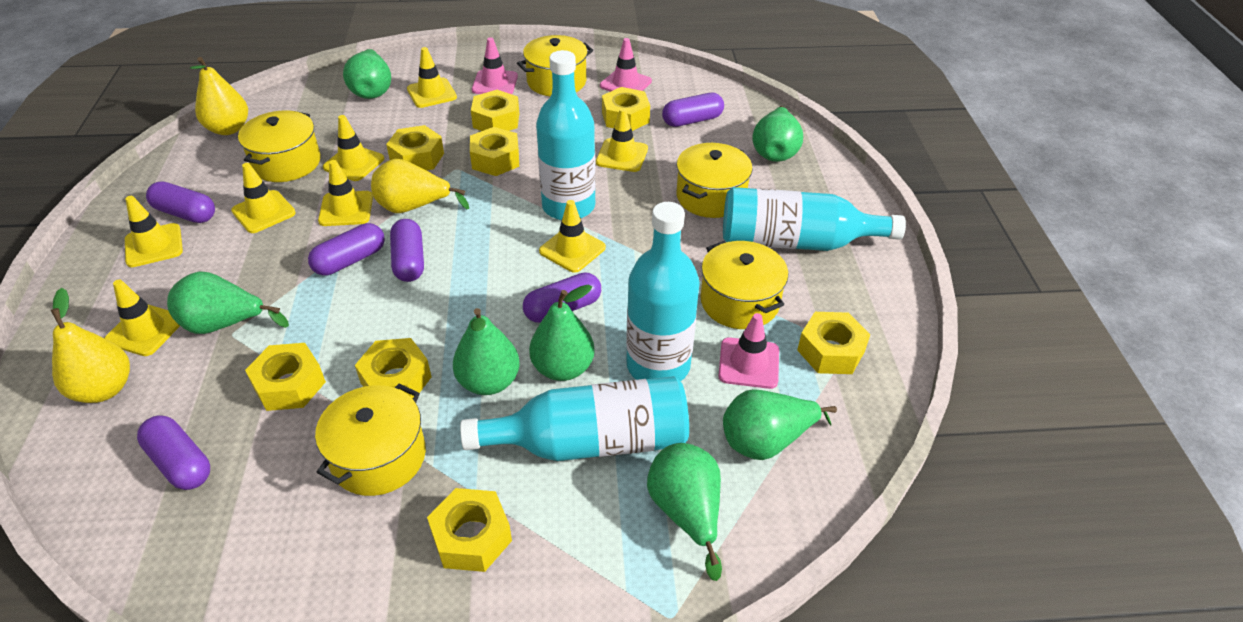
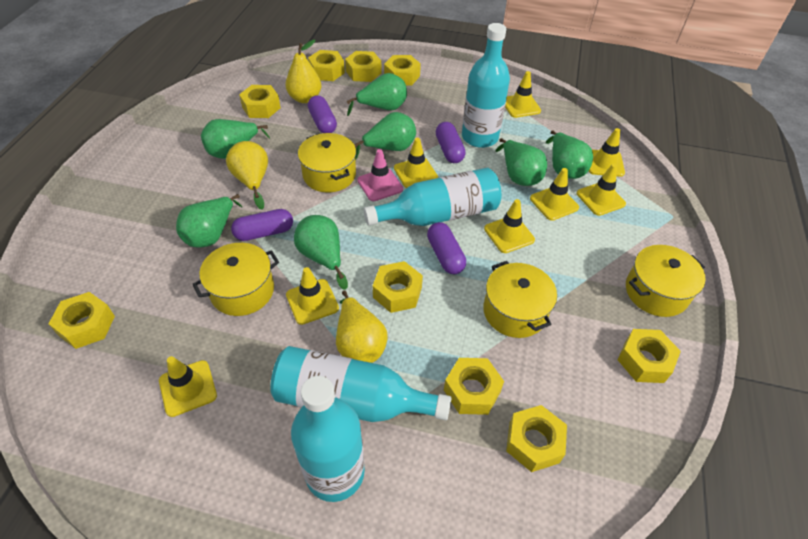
pink traffic cone: [472,37,518,94] [600,38,652,92] [718,313,779,389] = 3 -> [357,149,403,201] = 1
purple capsule: [137,415,210,490] [146,181,215,223] [308,223,385,275] [390,219,424,282] [523,272,601,323] [662,93,724,127] = 6 -> [231,209,293,241] [308,95,337,133] [427,222,466,274] [435,122,466,163] = 4
yellow nut: [245,343,326,411] [355,338,431,399] [386,125,444,170] [427,488,512,572] [470,127,519,176] [471,90,519,131] [602,87,650,131] [797,312,870,374] = 8 -> [49,292,115,349] [239,85,281,118] [308,50,345,81] [345,51,381,82] [373,261,423,313] [384,55,421,85] [444,358,504,415] [506,405,567,472] [617,329,681,383] = 9
yellow pot: [238,110,321,182] [315,383,426,496] [517,35,593,96] [676,143,752,218] [700,241,788,329] = 5 -> [192,243,279,316] [298,133,356,192] [483,261,557,338] [626,245,706,317] = 4

